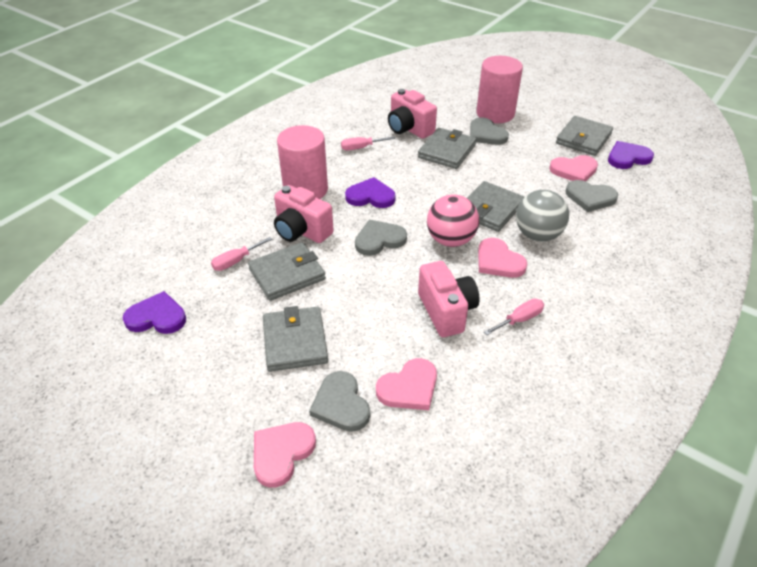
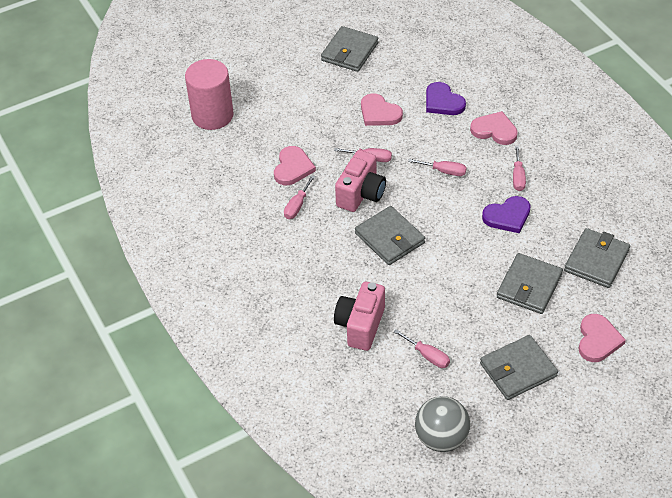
grey heart: [309,371,370,432] [355,220,407,256] [470,117,509,145] [566,180,618,212] = 4 -> none = 0
pink ball: [427,195,479,247] = 1 -> none = 0
pink camera: [274,185,334,243] [388,89,437,139] [418,261,480,337] = 3 -> [334,282,385,351] [335,150,386,212] = 2
pink cylinder: [277,125,328,199] [476,56,523,123] = 2 -> [185,59,233,130] = 1
pink screwdriver: [211,237,272,271] [341,137,395,151] [484,299,544,335] = 3 -> [284,175,315,219] [334,148,392,162] [394,329,450,368] [408,159,467,176] [513,145,526,191] = 5
purple heart: [123,291,186,334] [345,177,396,208] [608,141,654,169] = 3 -> [426,82,466,115] [482,196,531,233] = 2

